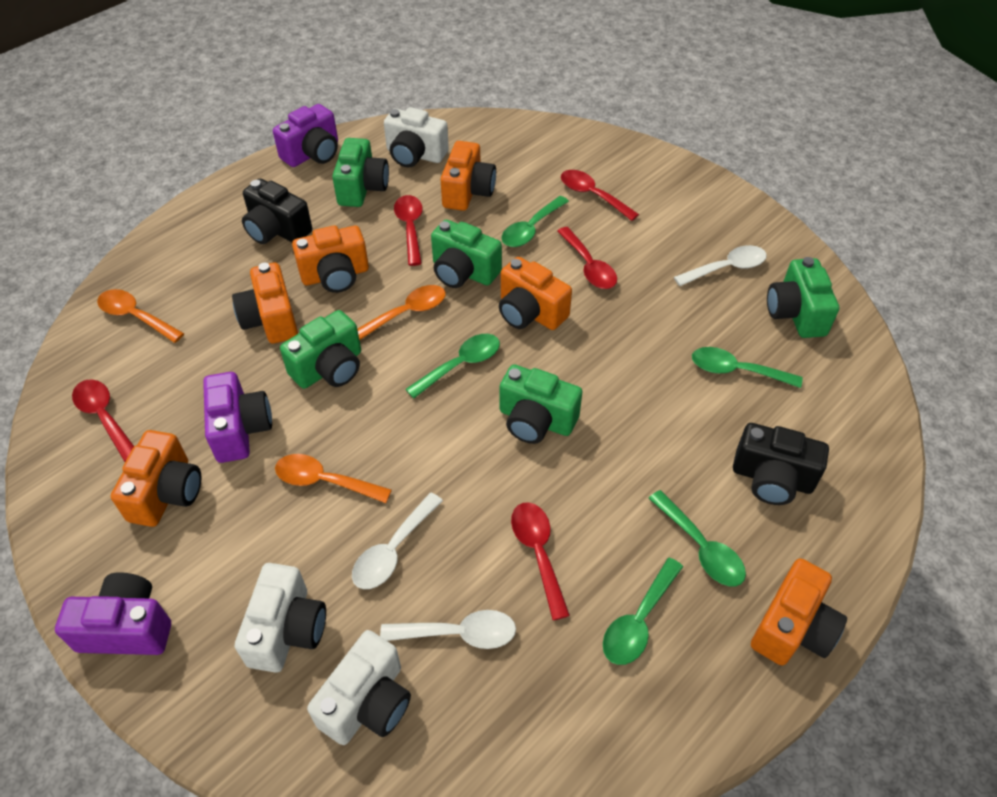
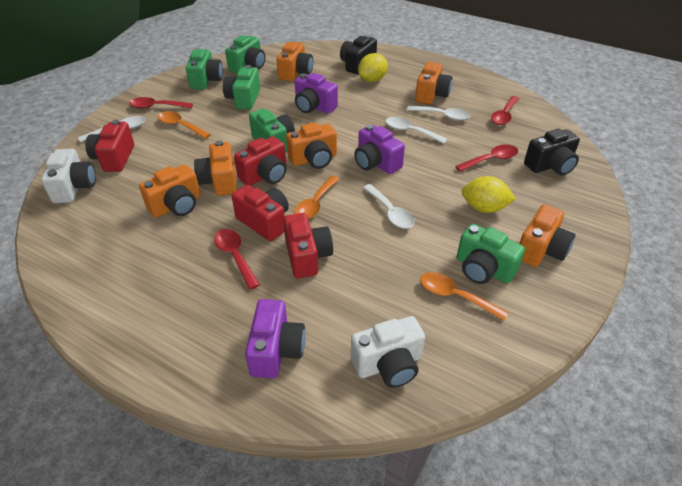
green spoon: [405,334,500,399] [502,196,569,247] [603,558,683,665] [648,490,746,586] [692,347,802,388] = 5 -> none = 0
red camera: none = 0 -> [85,120,134,172] [232,185,289,241] [234,136,286,186] [283,213,333,278] = 4
red spoon: [72,380,134,462] [394,195,423,266] [511,502,570,620] [557,227,617,289] [561,170,639,221] = 5 -> [129,97,193,109] [214,229,260,290] [455,144,518,172] [491,96,520,125] = 4
white camera: [235,563,326,673] [307,630,411,745] [384,107,449,167] = 3 -> [41,149,96,203] [351,316,425,388] = 2
white spoon: [352,493,443,589] [380,610,516,649] [674,245,767,286] = 3 -> [78,116,145,142] [363,184,415,229] [386,117,448,144] [407,106,471,121] = 4
yellow lemon: none = 0 -> [358,53,388,82] [461,176,516,213] = 2

